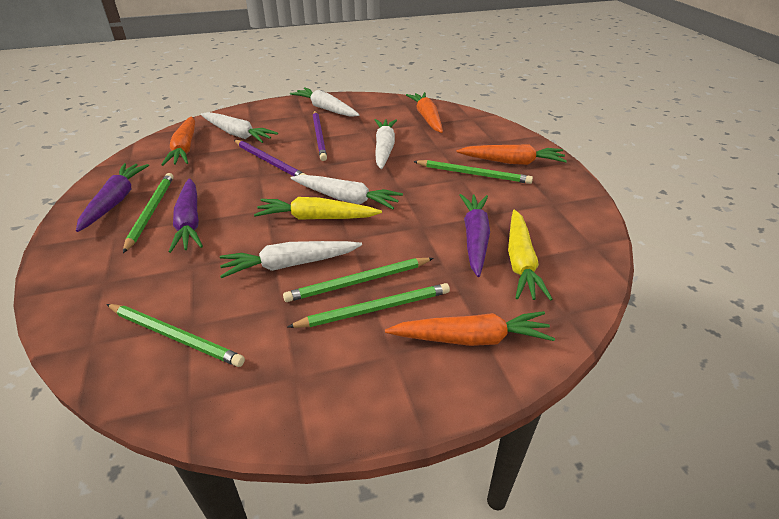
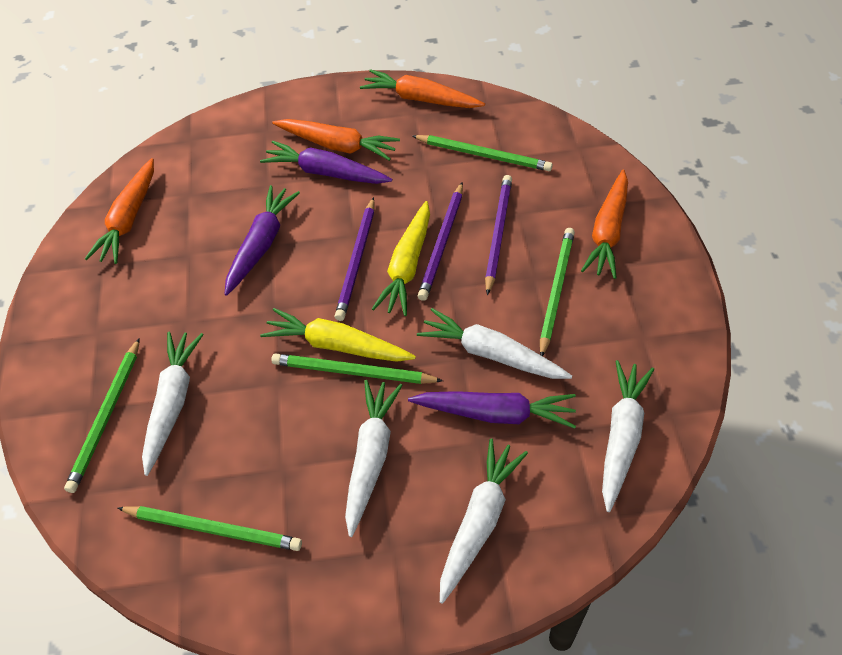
purple pencil: [234,140,306,176] [313,111,327,161] = 2 -> [335,197,374,321] [418,183,463,301] [485,175,512,295] = 3

